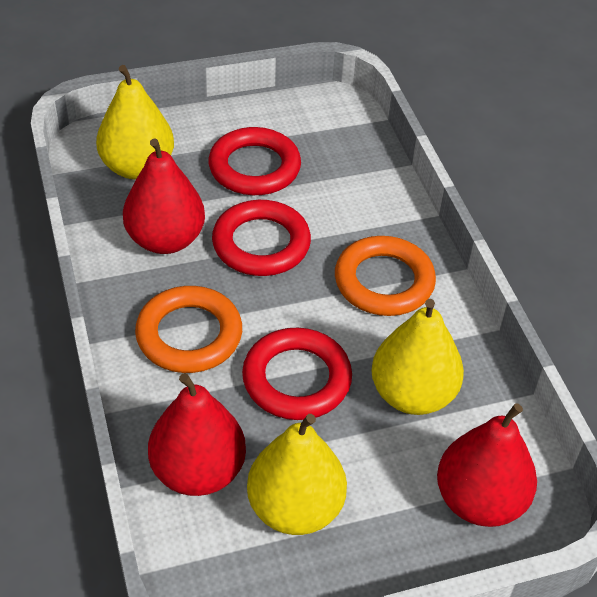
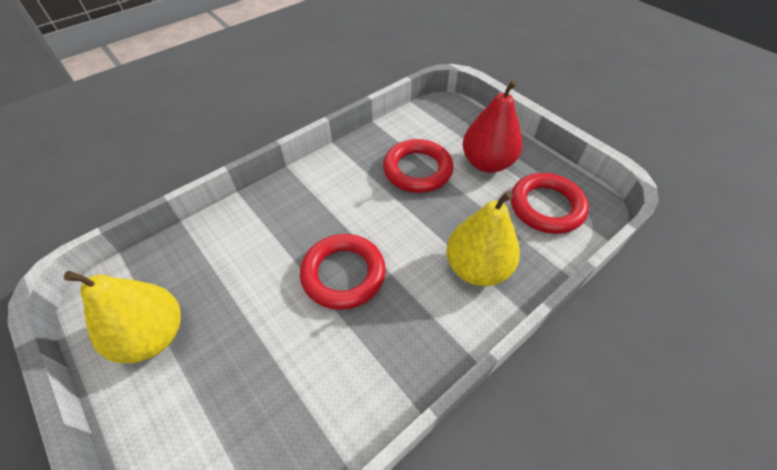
orange ring: [135,286,242,373] [335,236,436,316] = 2 -> none = 0
red pear: [123,139,205,254] [148,373,246,496] [437,403,537,527] = 3 -> [463,80,522,173] = 1
yellow pear: [96,65,174,179] [247,414,347,535] [371,299,464,415] = 3 -> [64,271,181,363] [446,191,520,286] = 2

